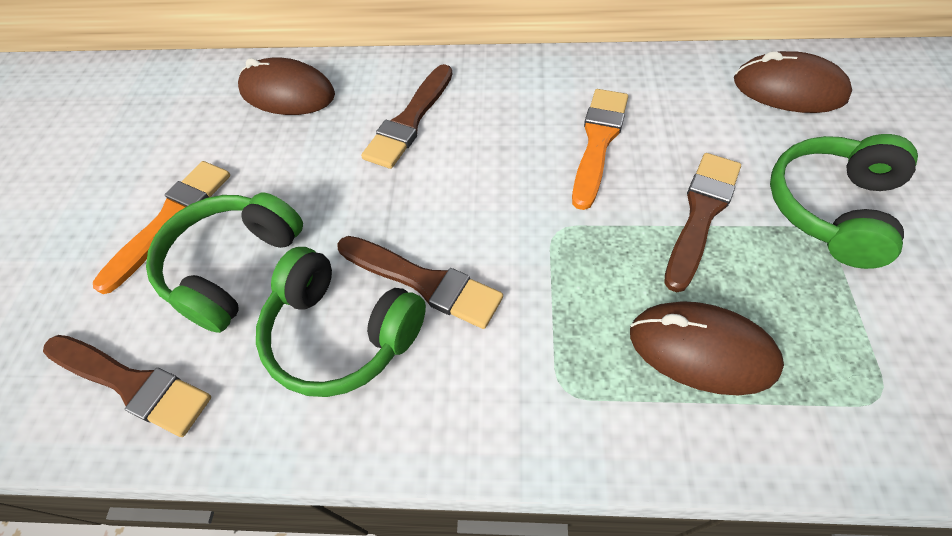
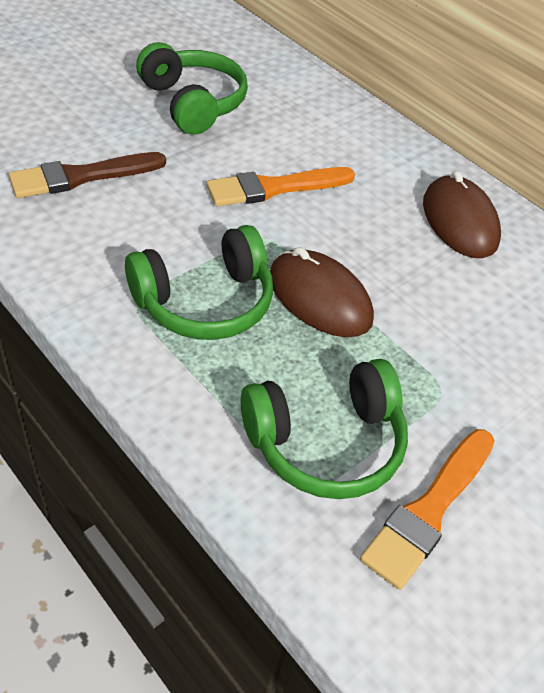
brown brush: [43,335,211,437] [337,236,503,329] [361,64,452,169] [664,153,741,292] = 4 -> [9,152,166,198] = 1
brown mouse: [238,58,335,115] [630,301,784,395] [734,51,852,113] = 3 -> [270,247,374,337] [423,171,501,258] = 2

